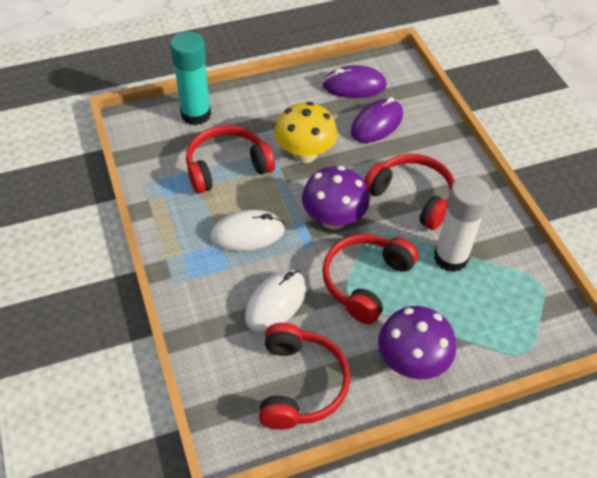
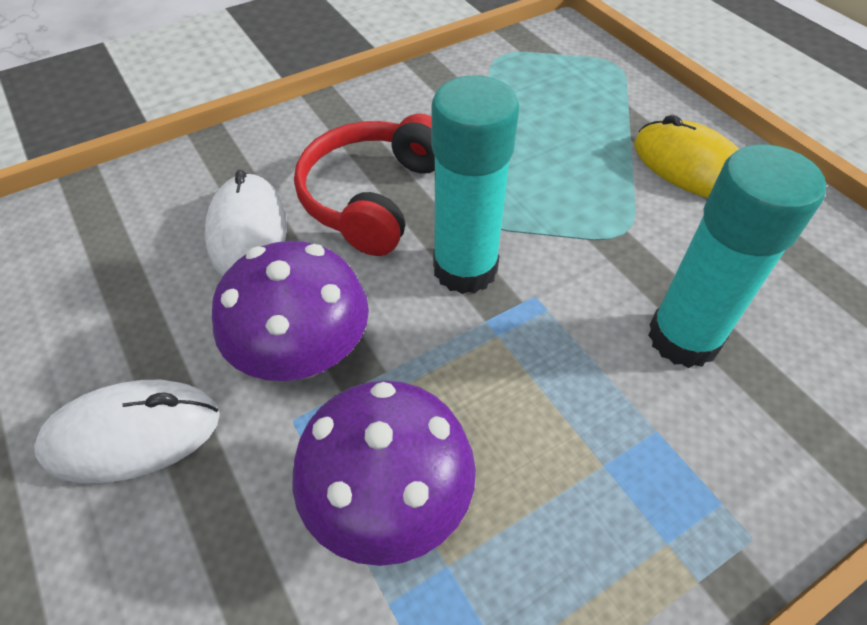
purple mouse: [322,65,387,98] [351,97,403,143] = 2 -> none = 0
red headphones: [186,125,275,194] [259,323,350,429] [322,234,418,324] [364,154,455,230] = 4 -> [294,114,435,256] = 1
turquoise glue stick: [170,31,211,125] = 1 -> [431,75,519,294] [648,144,826,368] = 2
white glue stick: [434,176,491,272] = 1 -> none = 0
yellow mouse: none = 0 -> [634,115,739,198] = 1
yellow mushroom: [274,102,337,163] = 1 -> none = 0

